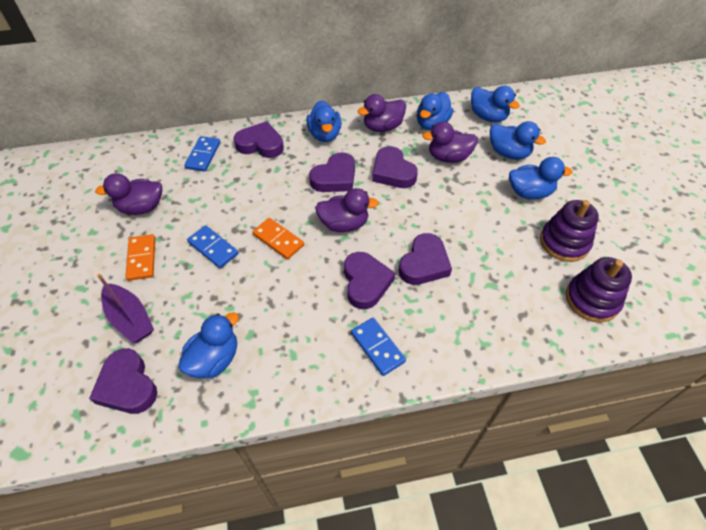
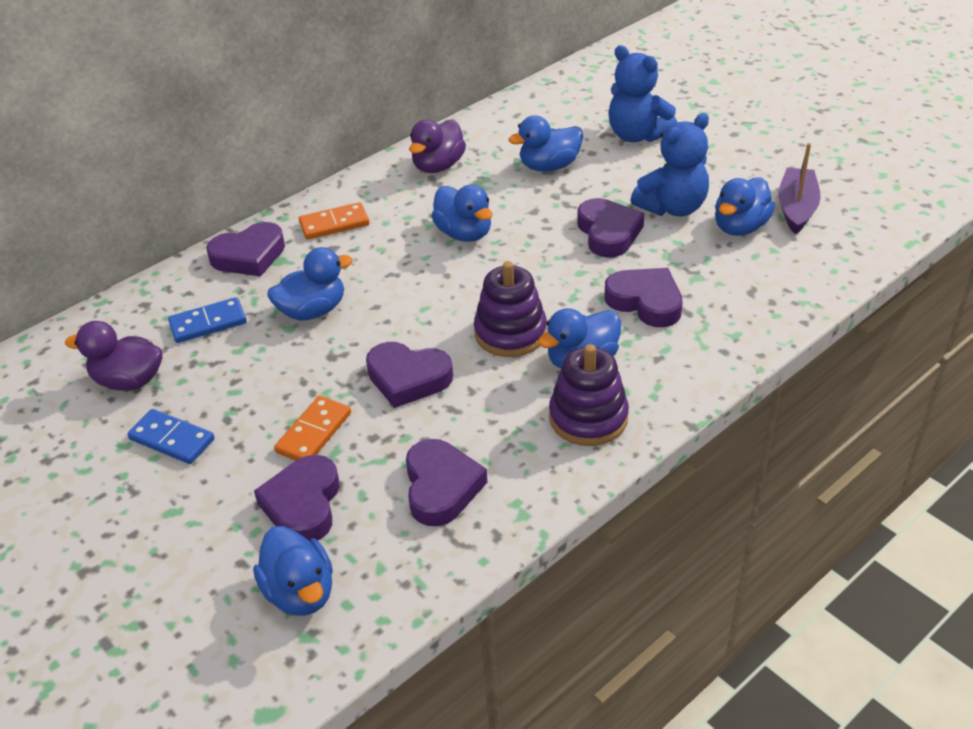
blue domino: [184,136,221,172] [187,225,239,268] [351,318,406,376] = 3 -> [127,409,214,464] [168,297,247,343] = 2
blue teddy bear: none = 0 -> [608,45,677,142] [631,113,709,216] = 2
purple duck: [95,173,162,215] [315,188,379,232] [358,94,406,132] [422,122,478,163] = 4 -> [65,321,163,391] [409,119,466,173] = 2

